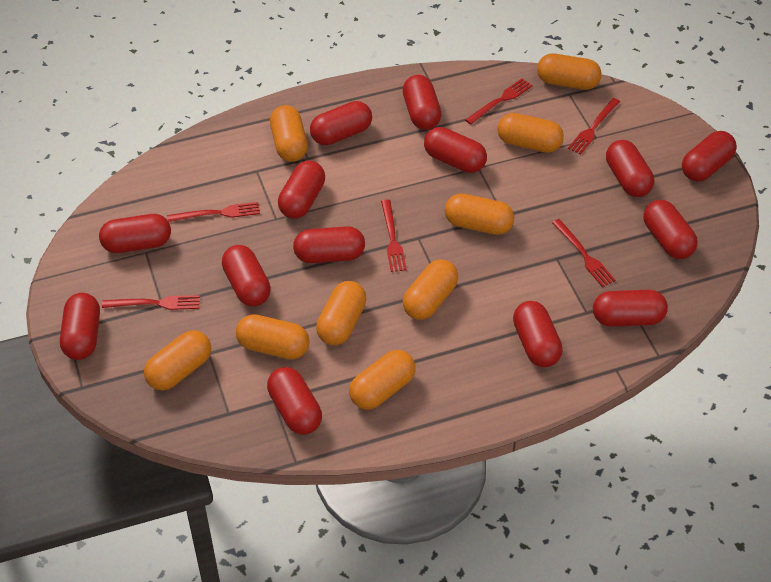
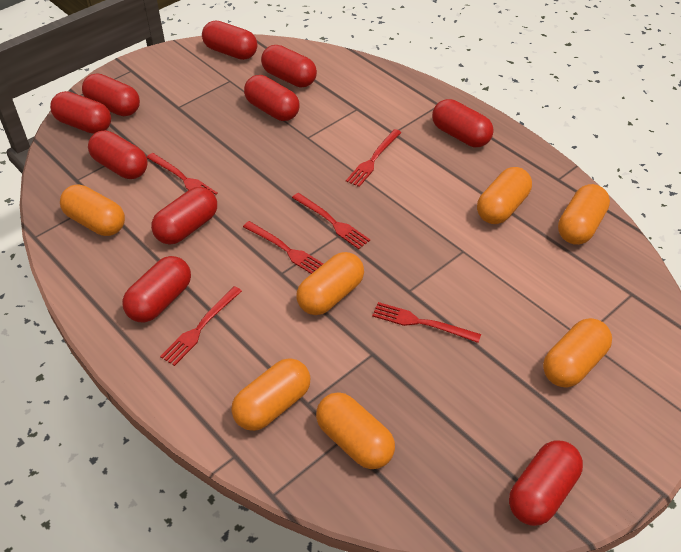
orange capsule: [144,330,211,390] [236,314,310,360] [270,105,308,162] [316,281,366,345] [349,350,416,410] [403,259,458,320] [445,194,514,235] [497,113,564,153] [537,53,602,90] = 9 -> [60,184,125,236] [231,358,310,431] [296,252,364,315] [316,392,395,469] [477,167,532,224] [543,318,612,387] [558,184,610,245] = 7
red capsule: [60,293,100,360] [99,214,171,253] [222,245,271,306] [267,367,322,435] [278,161,325,219] [293,226,365,263] [310,101,372,145] [403,75,441,130] [424,127,487,173] [513,301,563,367] [593,290,668,327] [606,140,654,197] [643,200,698,259] [682,131,737,181] = 14 -> [50,91,111,134] [82,73,140,116] [88,130,148,179] [122,256,191,323] [151,187,217,245] [202,21,257,60] [244,75,299,121] [261,45,317,88] [432,99,494,147] [509,440,583,526] = 10

